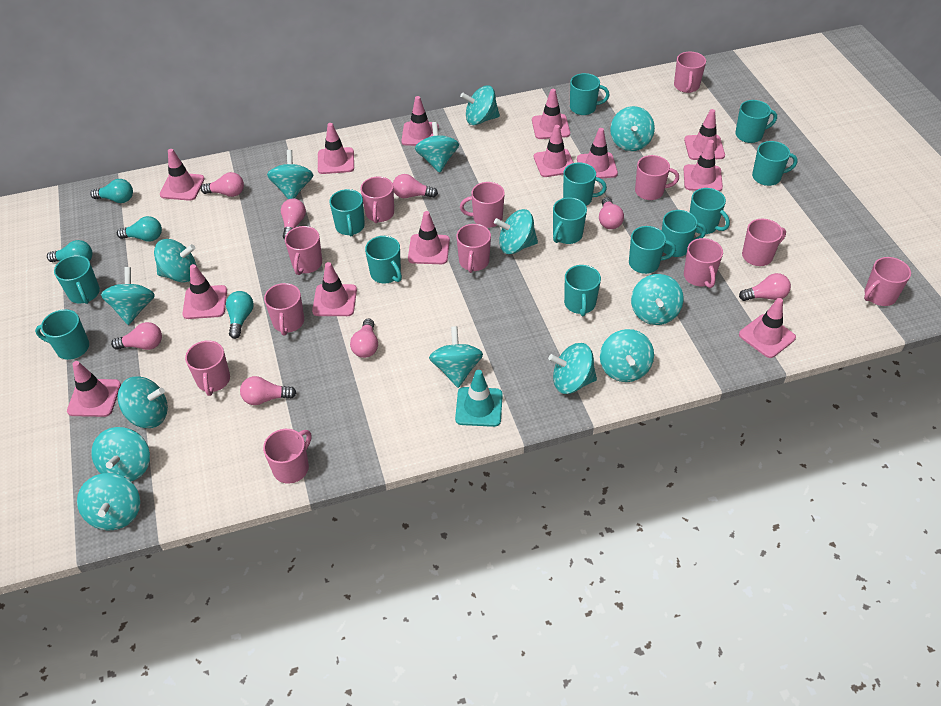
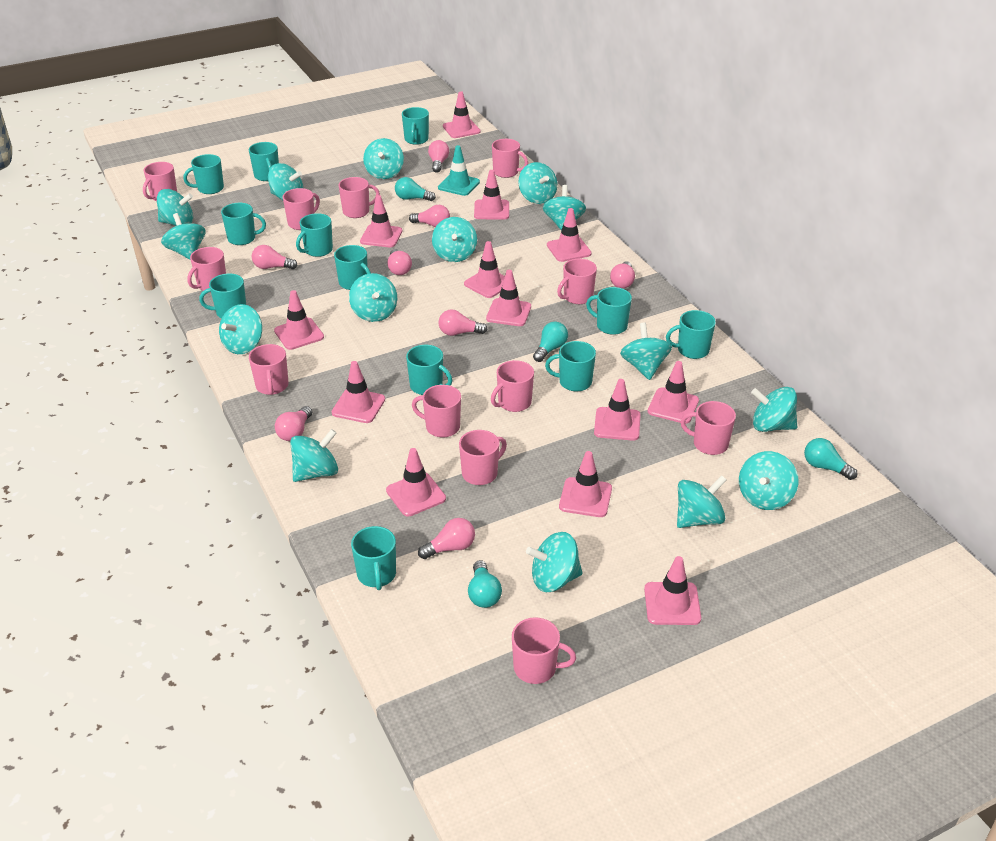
turquoise mug: [35,309,89,360] [54,255,100,304] [330,189,365,236] [365,236,402,284] [553,197,587,244] [563,163,607,206] [564,265,601,317] [570,73,610,115] [629,226,676,274] [662,210,707,257] [690,188,730,234] [735,100,777,143] [752,141,798,186] = 13 -> [183,154,224,194] [199,273,246,318] [221,203,266,245] [249,142,279,181] [296,213,333,257] [334,245,371,290] [351,526,396,590] [402,107,429,145] [406,345,452,395] [545,341,596,391] [586,287,632,335] [666,310,716,359] = 12
turquoise spinning top: [77,473,140,531] [91,427,150,481] [101,267,155,325] [118,376,168,428] [154,239,197,282] [267,150,313,199] [415,122,459,173] [429,326,483,388] [460,85,500,125] [494,209,538,254] [548,343,597,394] [600,329,654,382] [610,106,655,151] [631,274,684,325] = 14 -> [157,189,193,226] [161,213,206,260] [219,304,262,354] [268,163,303,200] [290,429,338,482] [349,273,397,322] [363,138,404,179] [432,217,477,262] [519,162,557,204] [526,532,583,592] [543,185,586,230] [620,323,672,380] [677,475,726,528] [739,451,798,510] [751,387,797,432] = 15

